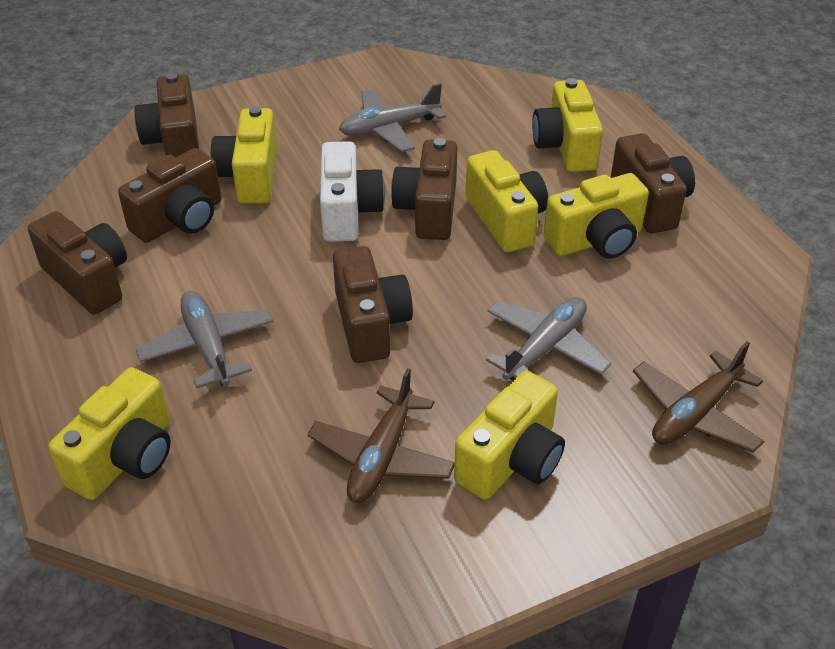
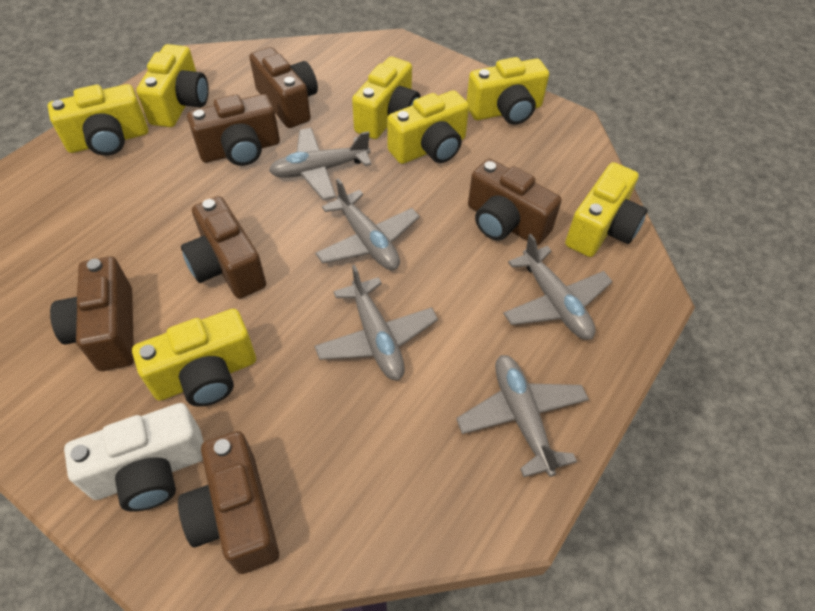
brown plane: [308,368,455,503] [633,341,764,453] = 2 -> none = 0
grey plane: [135,291,274,388] [339,83,446,152] [486,297,611,381] = 3 -> [269,128,372,200] [314,265,438,380] [315,178,420,270] [456,355,589,477] [503,234,613,340] = 5
yellow camera: [48,367,171,500] [211,106,277,204] [454,371,565,500] [465,150,548,252] [532,78,603,172] [544,173,649,258] = 6 -> [48,84,148,156] [132,309,256,407] [136,44,209,127] [352,57,421,139] [387,90,469,164] [466,57,549,125] [565,162,648,257] = 7

